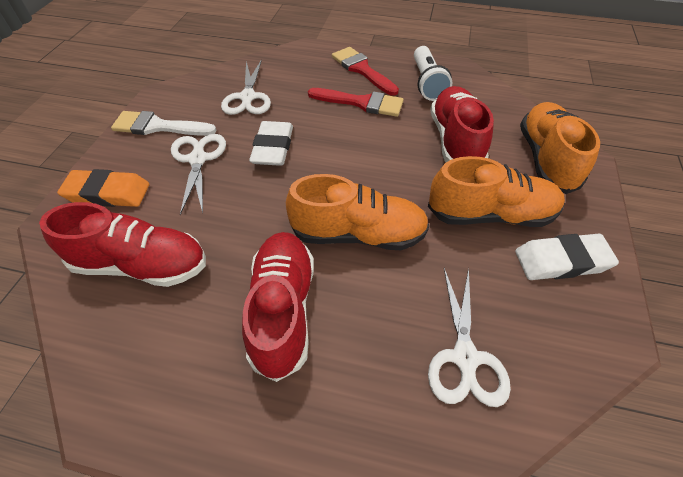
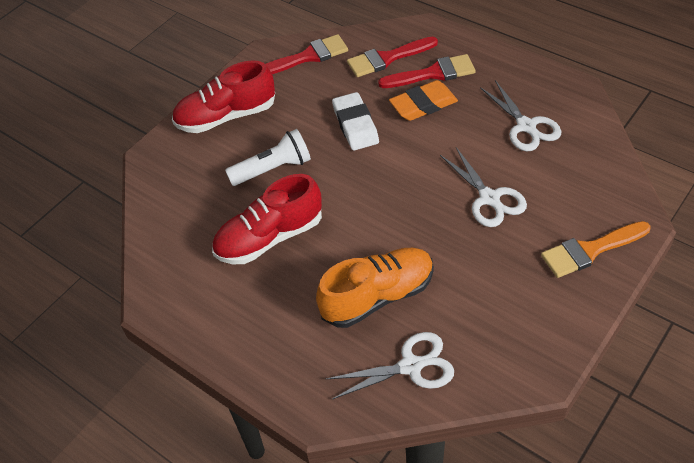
orange brush: none = 0 -> [541,221,651,278] = 1
orange shoe: [286,174,429,250] [428,156,565,227] [520,102,600,194] = 3 -> [316,248,434,328] = 1
red brush: [308,88,404,117] [332,47,399,96] = 2 -> [266,34,348,74] [347,36,438,77] [378,54,476,88] = 3
red shoe: [39,202,206,287] [242,232,314,382] [430,86,494,163] = 3 -> [172,60,275,133] [212,174,322,264] = 2
white brush: [111,111,217,136] = 1 -> none = 0
white eraser: [249,121,293,166] [515,234,619,280] = 2 -> [332,92,379,151] = 1

